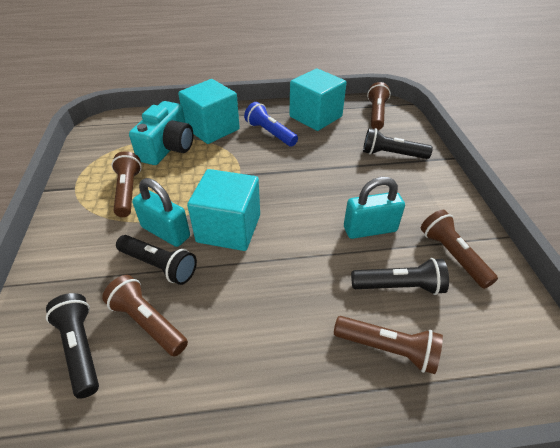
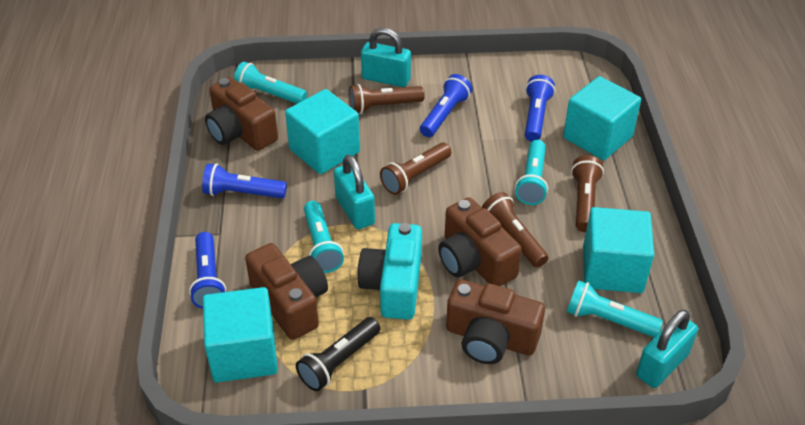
black flashlight: [46,293,99,399] [116,235,197,285] [351,258,449,295] [363,128,433,159] = 4 -> [296,317,380,391] = 1
blue flashlight: [244,102,298,147] = 1 -> [189,232,226,309] [202,164,287,198] [420,74,472,137] [525,75,555,142] = 4
brown camera: none = 0 -> [205,77,278,151] [245,243,328,340] [438,197,522,286] [446,279,545,364] = 4
brown flashlight: [102,275,188,357] [112,151,142,217] [334,316,443,374] [367,82,391,130] [421,210,498,289] = 5 -> [349,84,425,114] [380,143,451,195] [482,192,548,268] [571,155,604,232] = 4
turquoise cube: [178,79,240,144] [187,169,260,251] [289,68,347,131] = 3 -> [203,287,278,382] [285,89,360,174] [563,76,641,160] [583,207,654,293] = 4
turquoise flashlight: none = 0 -> [234,62,307,104] [304,201,344,273] [515,140,548,205] [567,280,663,337] = 4
turquoise padlock: [132,178,190,247] [344,177,405,239] = 2 -> [334,155,375,229] [361,28,411,87] [636,310,698,388] = 3

